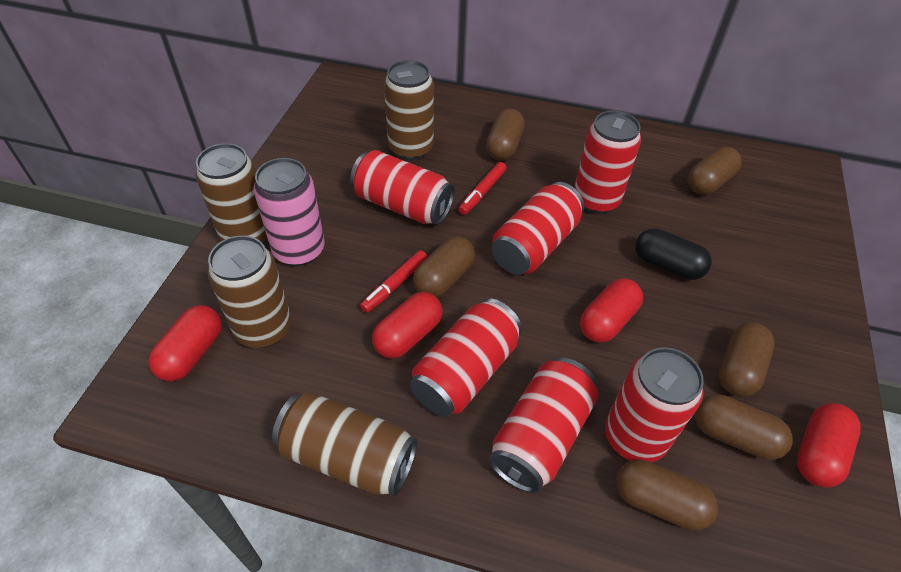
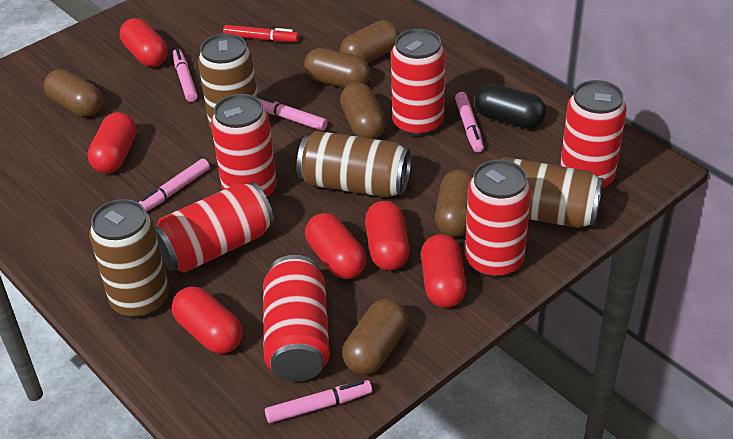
pink can: [253,158,325,266] = 1 -> none = 0
pink marker: none = 0 -> [138,159,210,212] [173,49,198,102] [258,96,328,131] [265,380,372,423] [455,92,484,153] = 5
red capsule: [148,305,222,381] [372,292,443,358] [580,278,643,343] [797,403,860,488] = 4 -> [88,112,137,173] [120,18,168,67] [172,286,243,354] [305,213,366,279] [365,201,410,270] [421,234,467,308] = 6
red marker: [360,250,428,313] [458,162,507,215] = 2 -> [223,25,299,42] = 1

